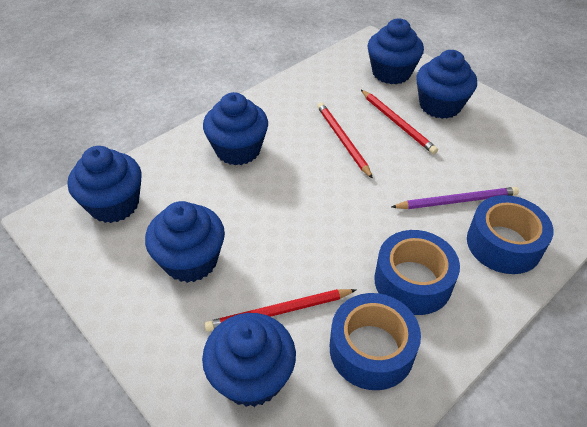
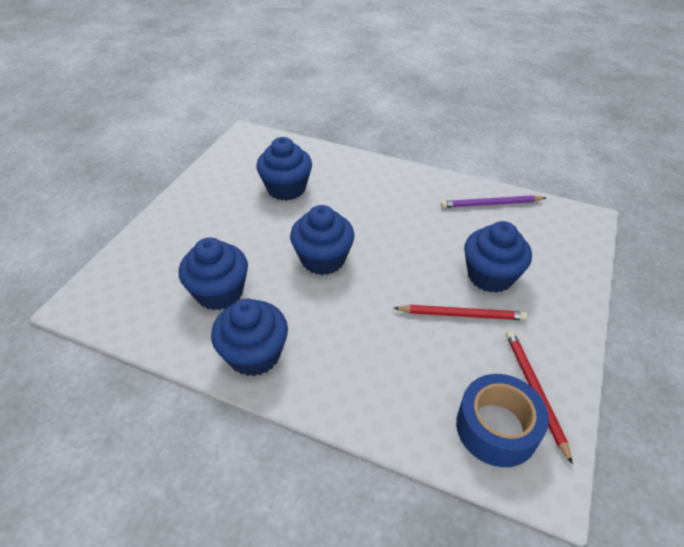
blue cupcake: [68,146,142,223] [145,201,225,283] [202,313,296,407] [203,92,268,165] [367,19,424,84] [416,50,477,119] = 6 -> [179,237,248,310] [211,299,288,376] [256,137,312,201] [290,205,355,275] [464,221,532,293] = 5
blue tape: [330,293,421,390] [374,230,460,315] [467,195,553,274] = 3 -> [456,374,549,467] = 1
red pencil: [204,289,356,332] [317,102,373,179] [361,90,438,154] = 3 -> [394,305,527,320] [506,331,573,464] = 2

